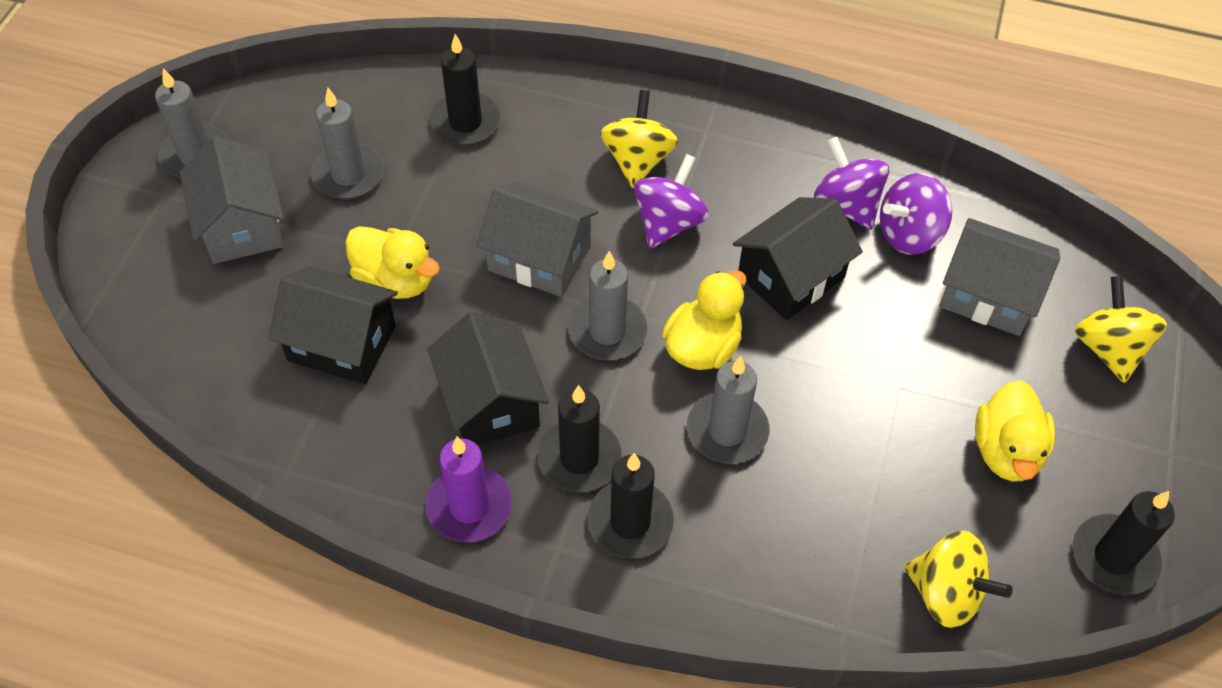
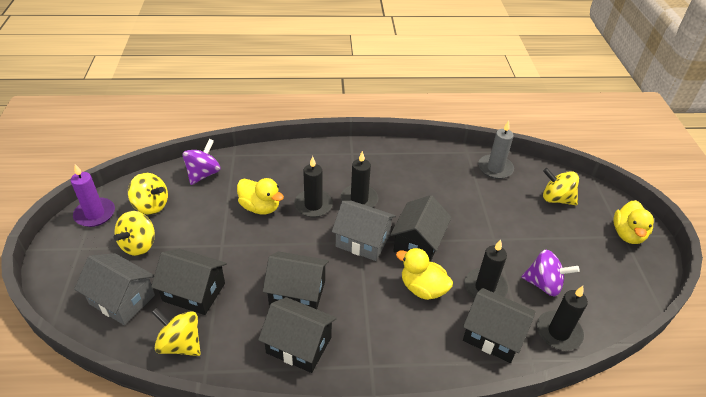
black house: [268,267,398,384] [427,312,549,446] [733,197,863,320] = 3 -> [151,249,227,315] [258,297,337,373] [263,251,329,309] [390,195,452,262] [463,288,536,363] = 5
grey candle: [155,68,230,179] [311,88,384,199] [568,251,647,360] [687,356,769,464] = 4 -> [478,121,514,179] = 1
grey house: [180,136,284,264] [476,182,599,297] [939,218,1060,336] = 3 -> [74,253,155,325] [332,201,396,261] = 2
purple spinning top: [634,154,709,249] [814,137,889,230] [880,173,952,255] = 3 -> [182,139,221,185] [522,250,580,297] = 2
yellow spinning top: [600,90,678,188] [905,531,1013,628] [1074,276,1167,383] = 3 -> [113,211,155,256] [128,173,168,215] [151,307,201,356] [543,168,579,205] = 4

